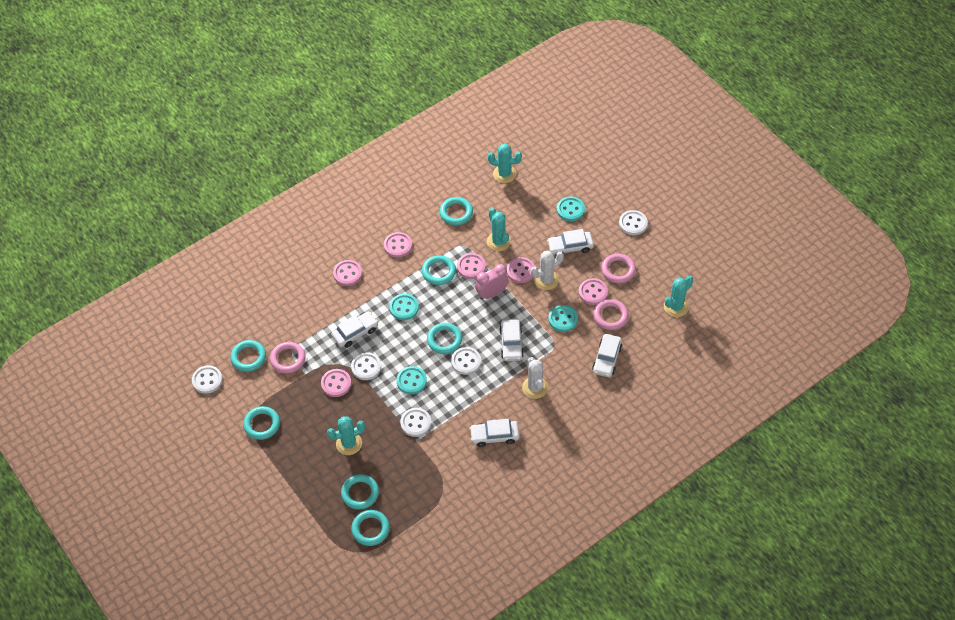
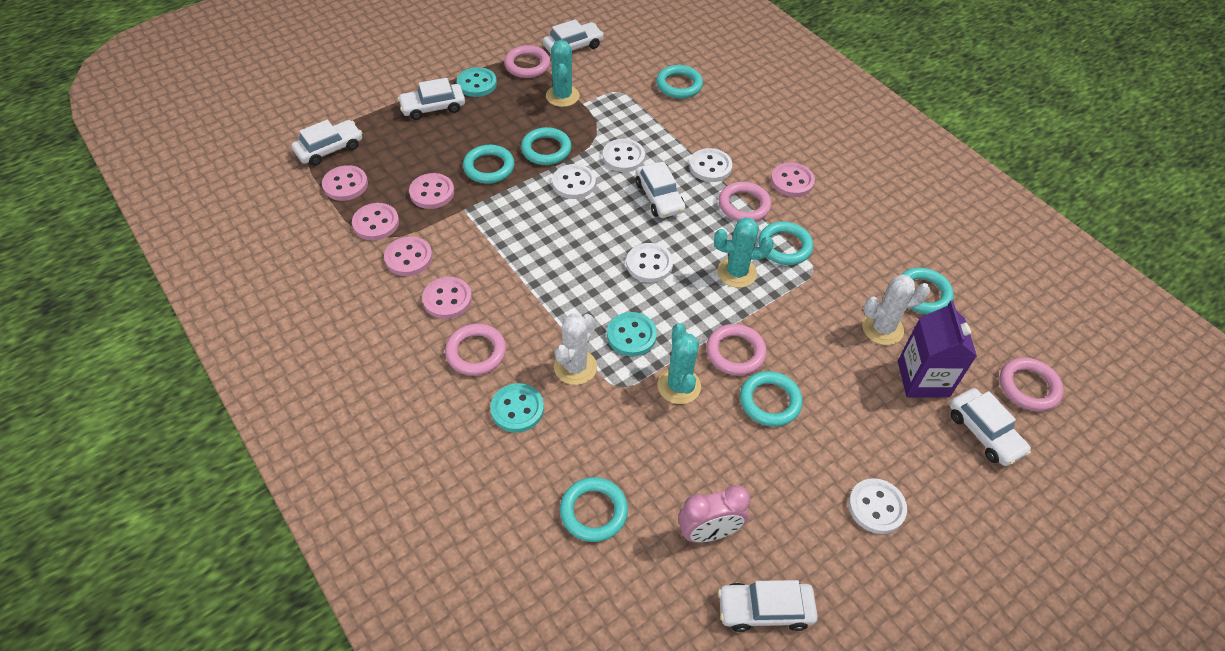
pink ring: [270,342,306,374] [593,299,629,330] [601,254,636,283] = 3 -> [445,324,506,376] [504,45,551,78] [706,324,767,376] [719,182,771,222] [1000,358,1064,411] = 5
purple carton: none = 0 -> [898,301,977,397] = 1
turquoise button: [389,294,419,320] [397,366,427,394] [548,305,578,332] [557,197,585,221] = 4 -> [457,67,497,97] [490,383,544,433] [607,312,657,356] = 3
turquoise cactus: [327,416,365,455] [487,208,511,251] [488,144,522,183] [664,276,693,317] = 4 -> [546,40,580,107] [657,323,701,404] [714,217,774,288] = 3
white car: [331,312,378,348] [469,419,520,447] [499,319,524,361] [547,229,594,256] [592,334,622,377] = 5 -> [291,120,362,166] [398,78,465,120] [543,19,604,54] [636,162,686,218] [718,580,818,632] [949,388,1031,466] = 6

